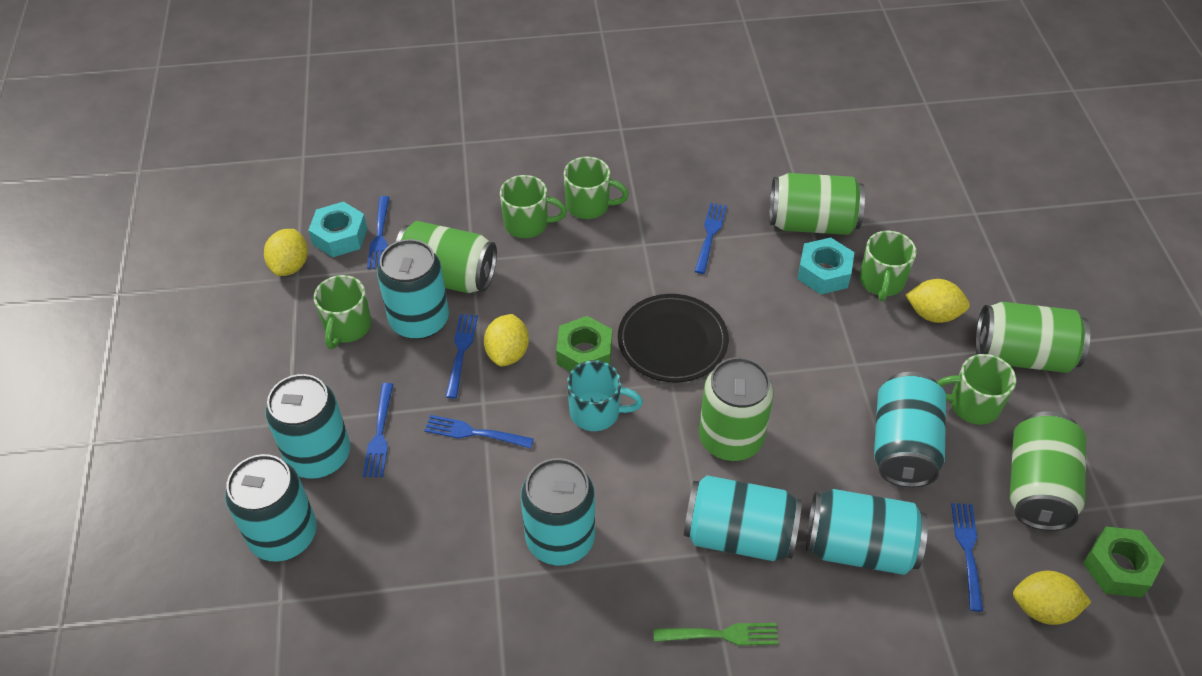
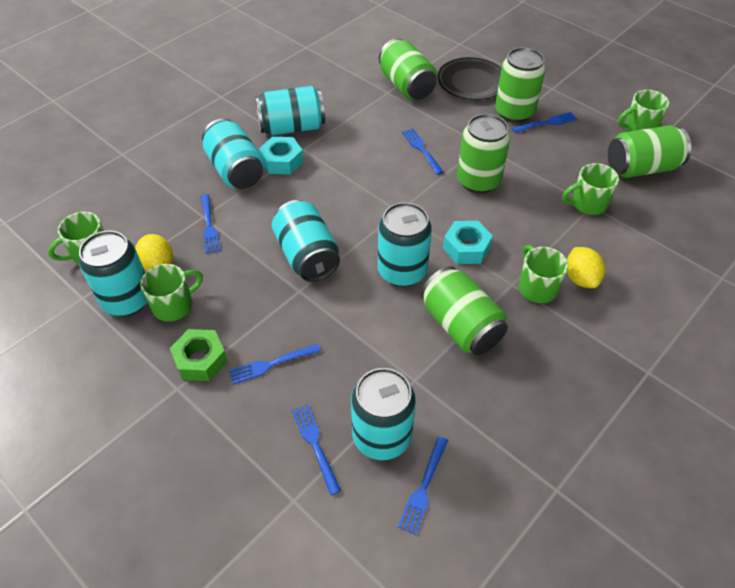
green fork: [653,623,778,645] = 1 -> none = 0
green nut: [556,316,612,372] [1083,526,1165,598] = 2 -> [170,329,228,381] = 1
turquoise can: [225,454,317,562] [265,374,350,479] [377,239,449,339] [521,458,595,565] [684,475,802,561] [806,489,928,575] [874,372,946,488] = 7 -> [79,230,147,316] [202,118,265,189] [255,86,325,135] [272,200,340,282] [351,368,416,460] [378,202,432,287] = 6
turquoise mug: [567,360,643,431] = 1 -> none = 0
yellow lemon: [264,229,308,276] [484,314,529,367] [905,279,970,323] [1013,571,1091,625] = 4 -> [135,234,173,271] [567,247,605,288] = 2

